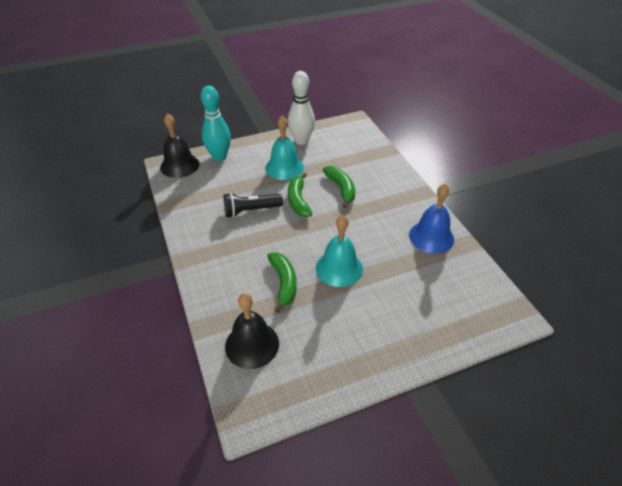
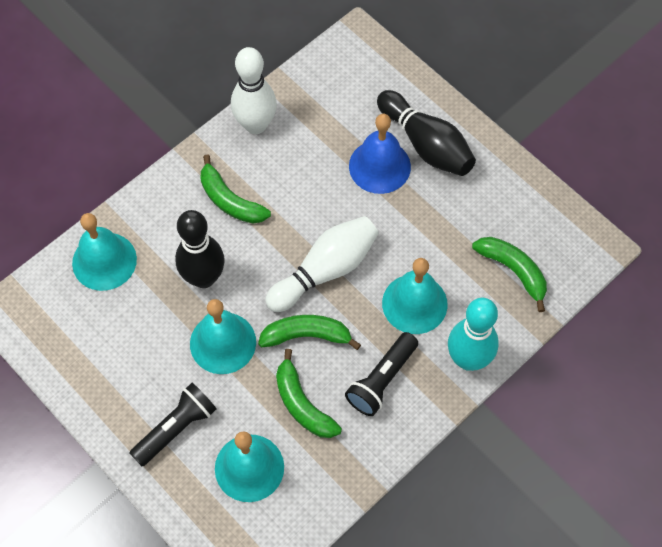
black bell: [160,113,199,178] [225,293,279,369] = 2 -> none = 0
black bowling pin: none = 0 -> [175,210,225,288] [377,90,476,176] = 2
black flashlight: [224,193,283,218] = 1 -> [130,383,217,466] [345,332,418,416] = 2
green banana: [267,252,297,313] [288,173,312,217] [323,166,355,208] = 3 -> [201,155,271,223] [258,315,361,350] [276,349,342,438] [472,237,547,312] = 4
turquoise bell: [265,116,304,180] [316,215,363,287] = 2 -> [72,213,137,291] [190,299,256,374] [215,432,284,502] [382,258,448,334] = 4
white bowling pin: [288,71,315,145] = 1 -> [231,47,277,134] [265,216,379,312] = 2

